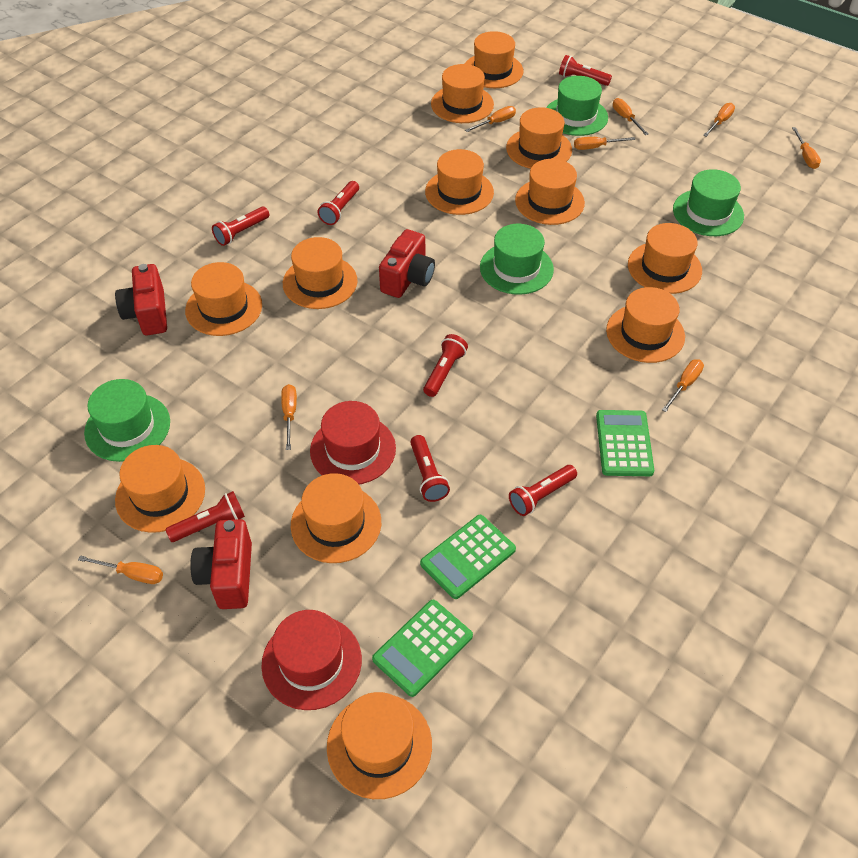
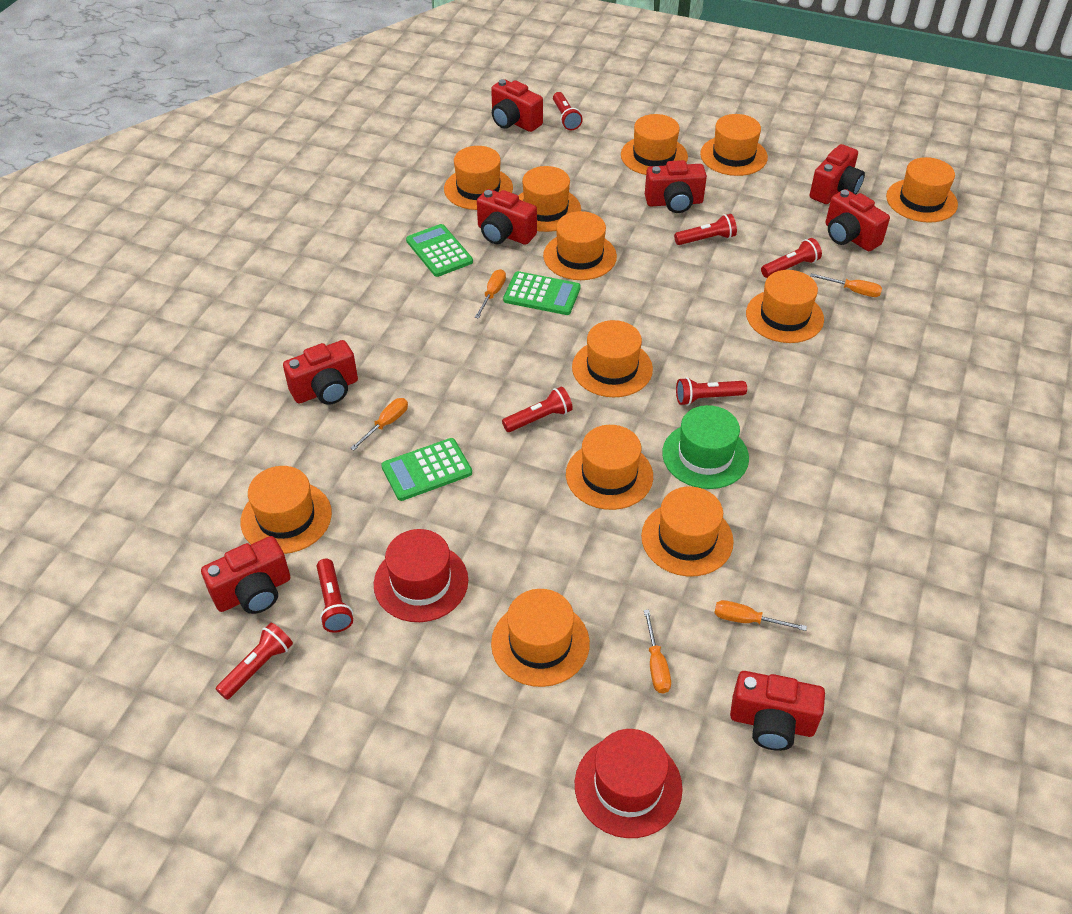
green hat: [84,379,170,462] [480,224,554,295] [547,76,608,136] [673,169,744,236] = 4 -> [662,405,749,489] = 1
orange screwdriver: [78,555,163,584] [281,384,297,450] [465,106,516,132] [574,137,635,150] [613,98,648,135] [662,359,704,412] [703,103,735,137] [792,127,821,169] = 8 -> [350,398,408,450] [475,269,506,319] [644,610,671,694] [714,600,807,631] [810,273,882,297] = 5
red camera: [115,264,167,335] [190,519,252,609] [379,229,435,298] = 3 -> [201,536,290,614] [283,340,358,405] [477,189,537,245] [491,79,543,132] [645,160,707,213] [730,671,825,751] [810,144,865,204] [826,189,890,251] = 8

